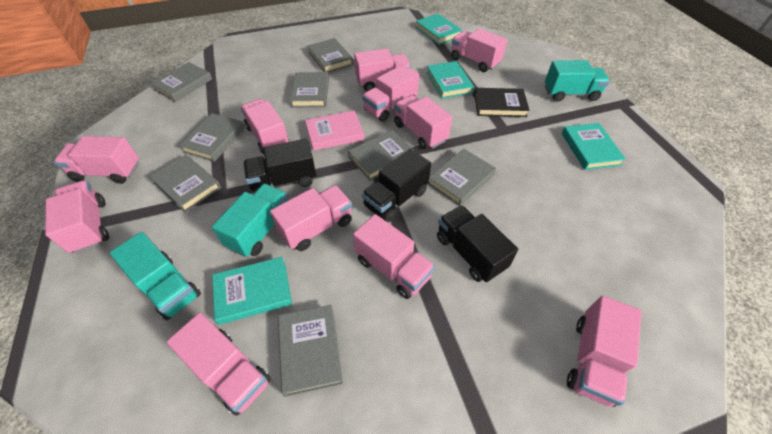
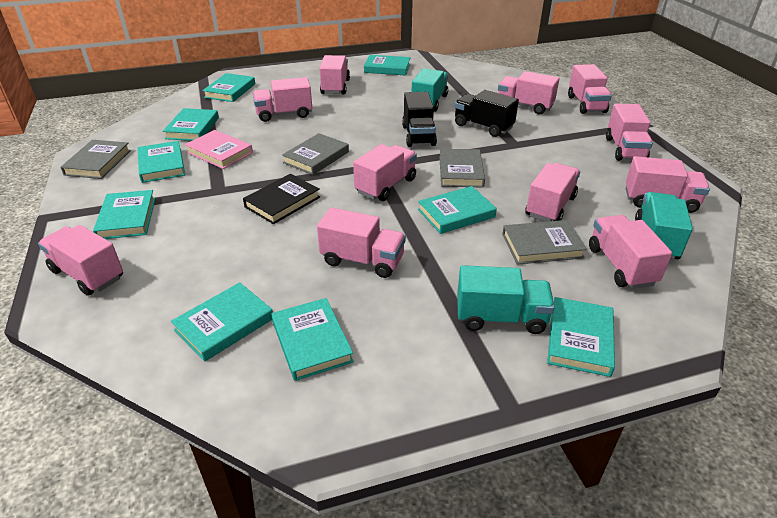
black truck: [243,139,316,193] [362,149,431,222] [437,205,518,282] = 3 -> [402,92,437,147] [455,90,519,137] = 2
grey book: [149,154,221,212] [151,62,212,102] [179,113,245,162] [278,305,343,397] [290,72,329,108] [307,38,353,73] [348,130,415,181] [428,149,496,206] = 8 -> [60,140,131,179] [282,133,349,175] [439,149,485,187] [502,220,587,265] = 4
turquoise book: [212,257,292,325] [416,14,463,45] [426,61,474,99] [562,123,626,170] = 4 -> [93,190,156,239] [137,141,185,183] [163,108,219,141] [171,282,273,361] [202,73,255,102] [271,298,354,381] [364,55,411,75] [418,186,497,234] [547,297,615,377] = 9

